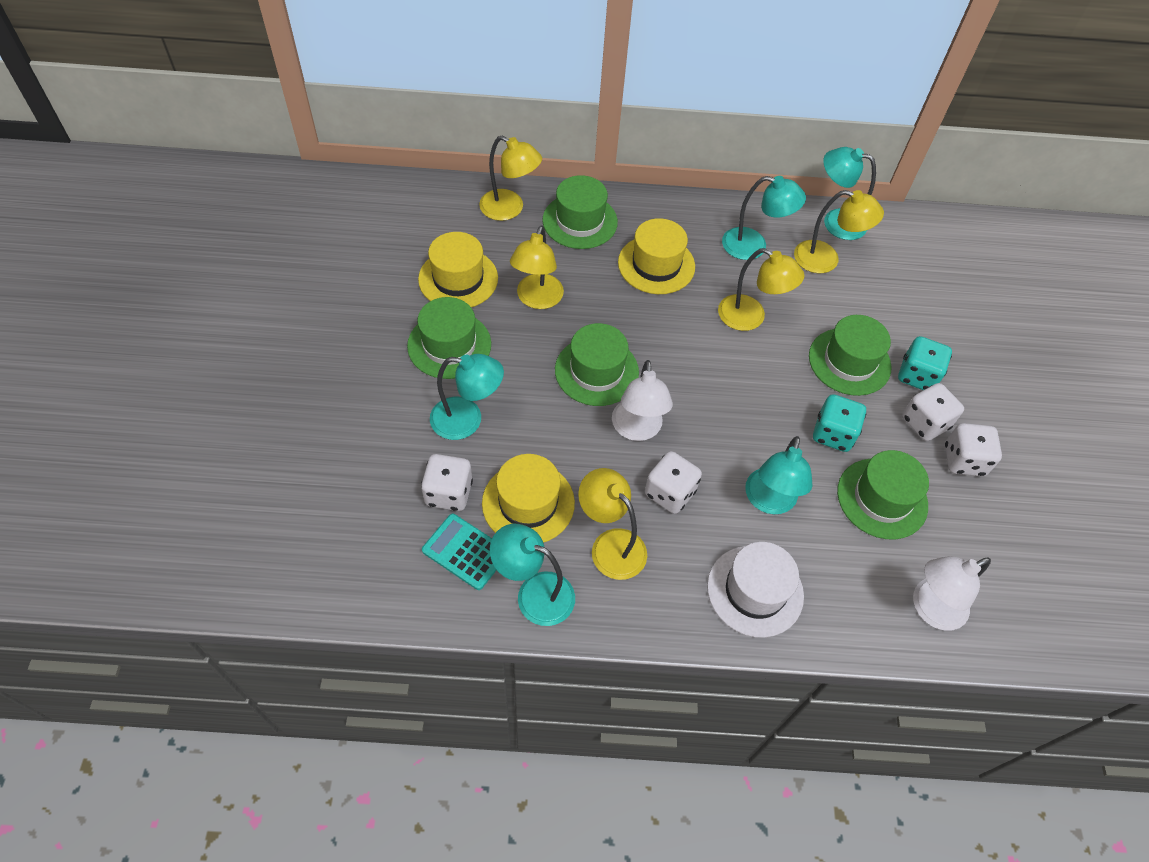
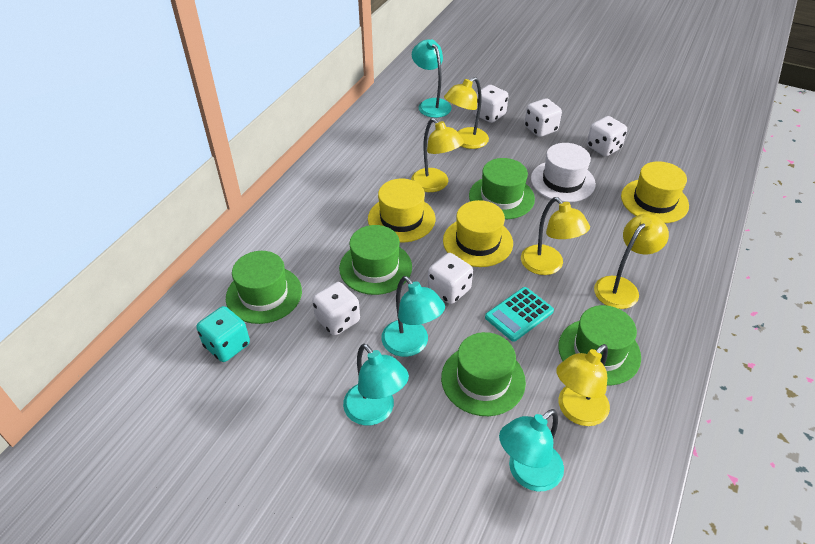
turquoise dice: [813,394,866,452] [898,336,952,390] = 2 -> [196,306,250,362] = 1
turquoise lamp: [430,354,504,440] [490,524,575,626] [722,176,806,260] [745,436,813,514] [823,147,876,240] = 5 -> [343,343,409,425] [381,276,445,357] [412,39,452,118] [499,409,564,492] = 4
white dice: [421,454,473,511] [645,451,702,514] [902,383,964,441] [945,423,1002,476] = 4 -> [312,282,360,336] [428,253,473,304] [473,85,508,123] [525,98,562,137] [587,116,627,156] = 5
white lamp: [612,360,673,441] [913,556,991,631] = 2 -> none = 0

